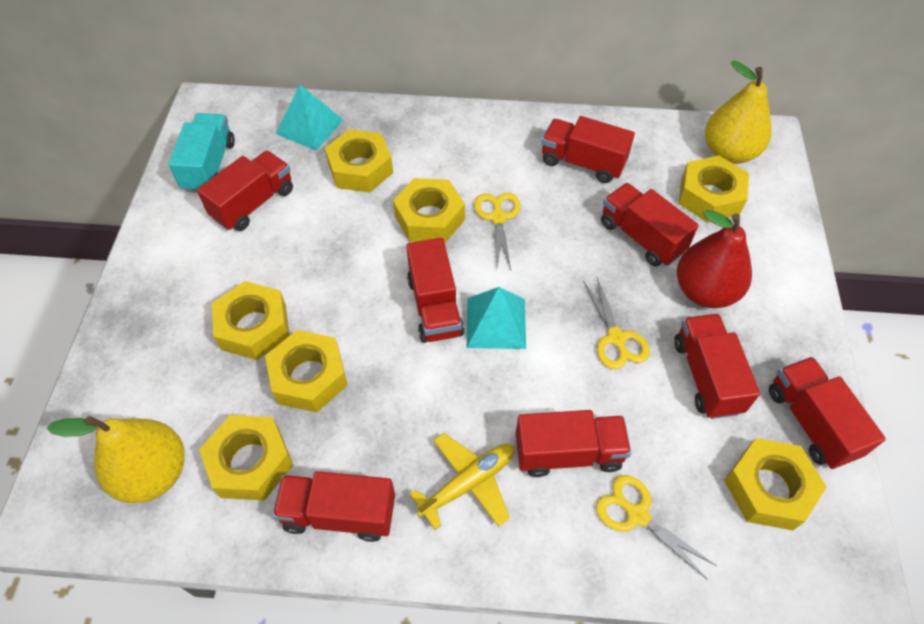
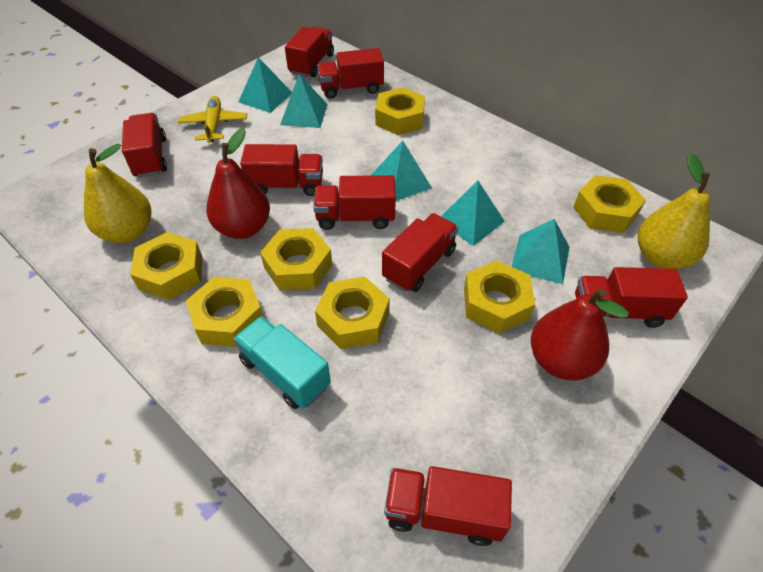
red pear: [677,210,752,308] = 1 -> [206,128,270,239] [531,288,629,381] = 2
turquoise pyramid: [276,85,343,151] [467,287,526,349] = 2 -> [238,57,292,113] [280,74,328,128] [371,141,432,201] [441,181,505,246] [512,219,569,284] = 5
yellow scissors: [474,193,520,270] [583,277,650,369] [596,475,717,580] = 3 -> none = 0

